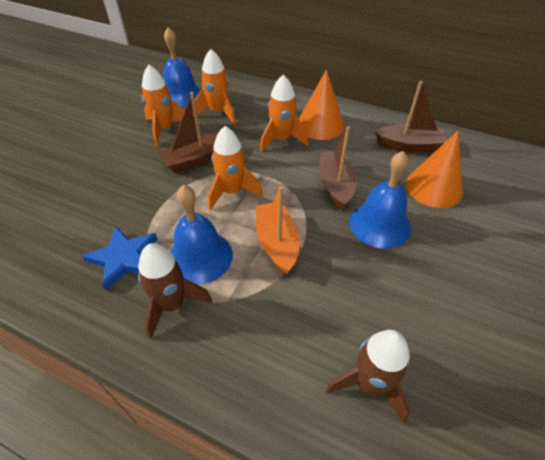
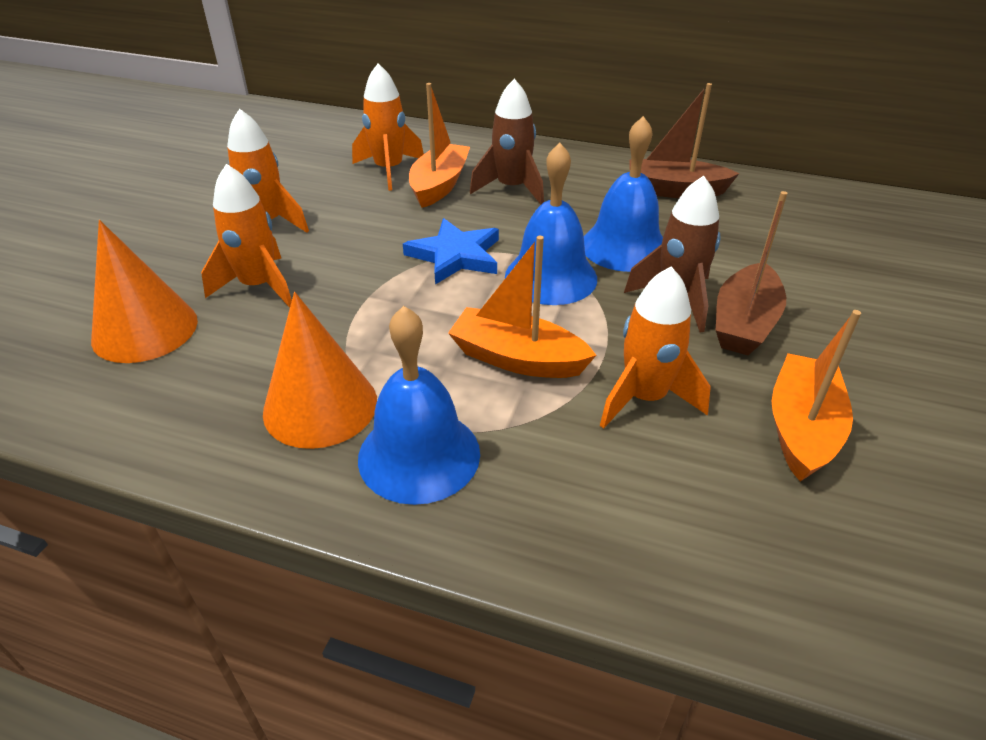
brown boat: [158,92,218,173] [319,126,357,210] [375,81,447,152] = 3 -> [629,83,739,198] [716,191,787,355] = 2
orange boat: [256,186,300,274] = 1 -> [409,83,470,208] [448,236,596,378] [771,310,861,481] = 3

